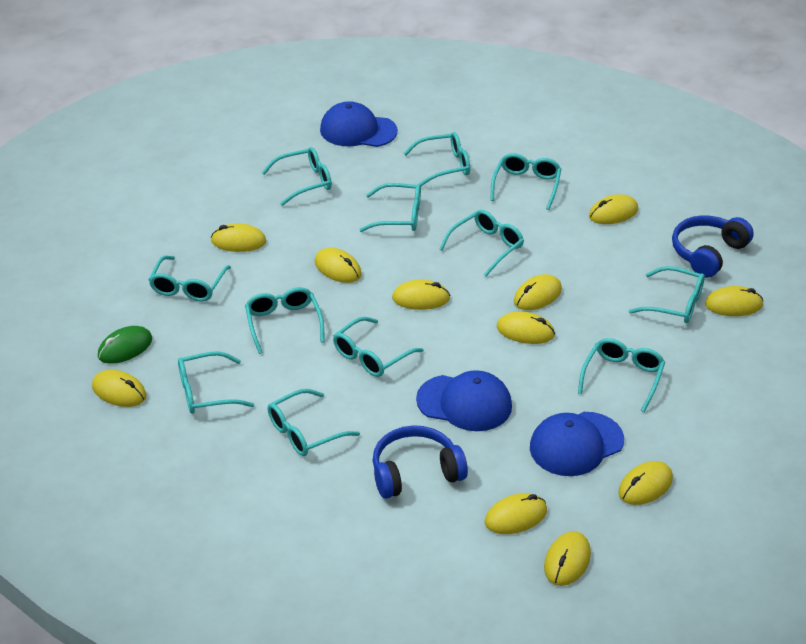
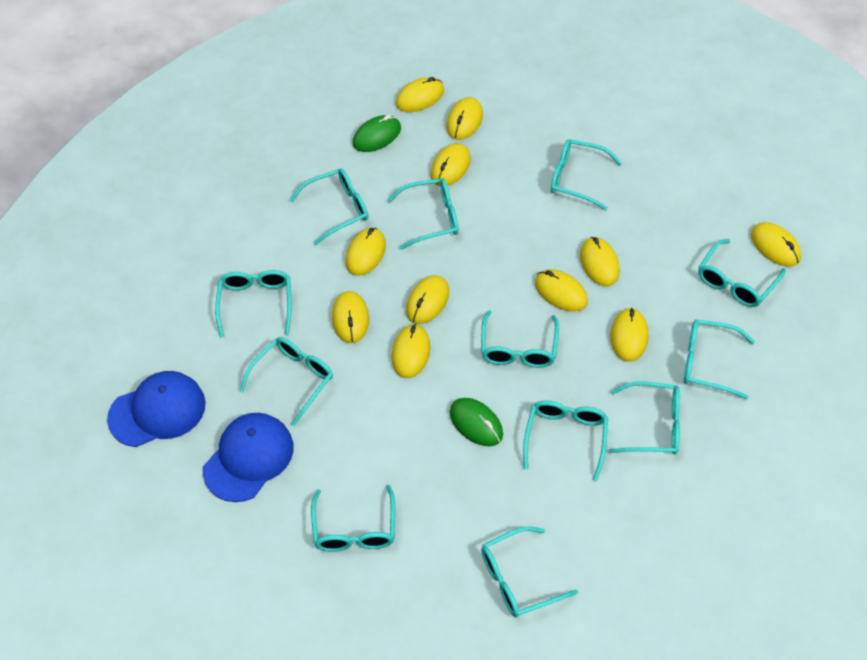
blue cap: [320,101,398,147] [416,370,512,431] [530,412,624,476] = 3 -> [107,371,206,447] [203,413,294,502] = 2
blue headphones: [373,425,468,499] [672,215,754,278] = 2 -> none = 0
green mouse: [98,326,152,364] = 1 -> [353,115,401,152] [450,398,503,446] = 2

